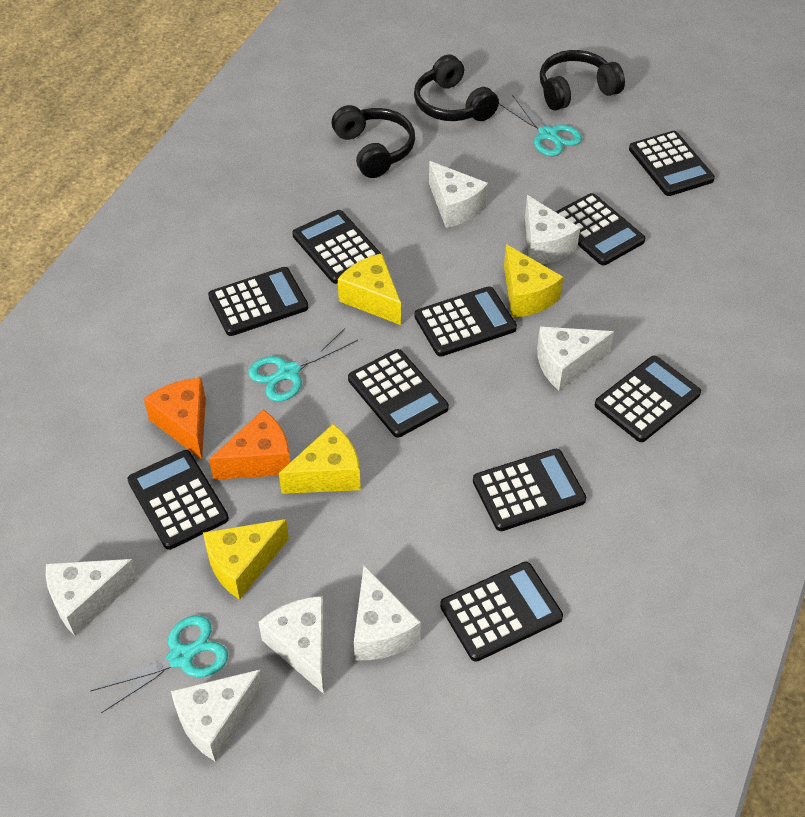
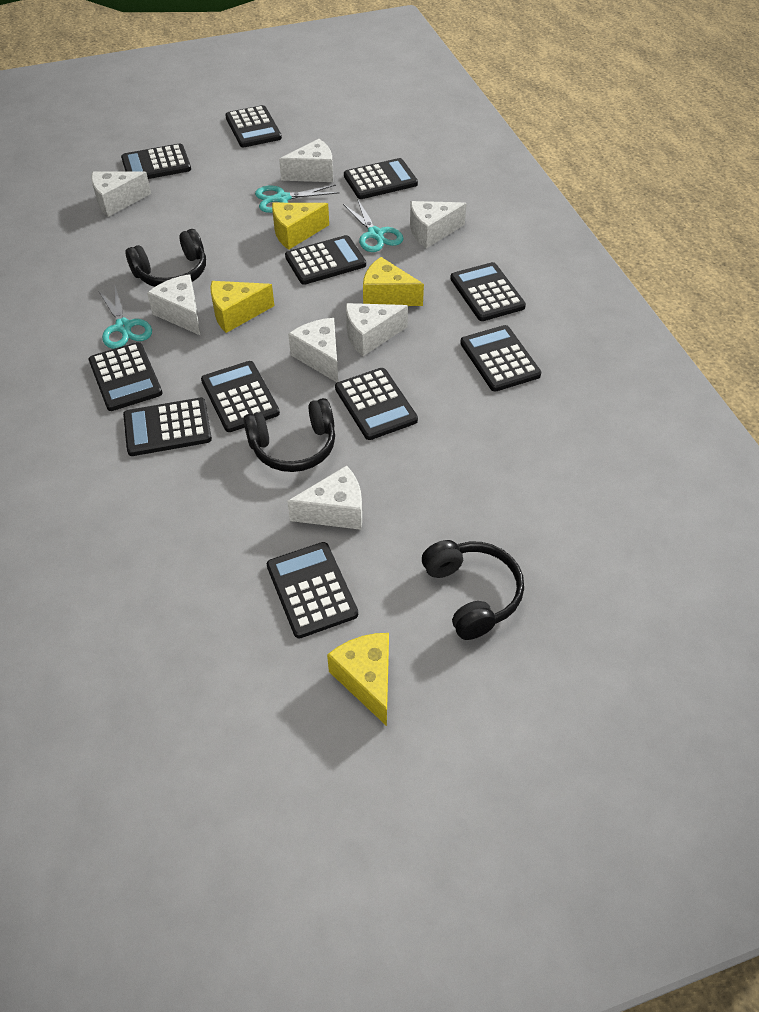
black calculator: [128,450,229,550] [208,267,308,336] [292,210,381,284] [348,349,449,437] [414,286,517,357] [440,562,563,662] [473,449,586,531] [556,193,645,265] [595,356,701,442] [629,131,715,196] = 10 -> [89,342,162,411] [121,143,191,179] [123,398,212,456] [201,361,280,432] [225,105,282,147] [267,542,358,638] [285,235,366,285] [335,368,418,440] [344,158,418,199] [450,262,526,321] [460,325,541,392] = 11
orange cheese: [144,378,206,460] [209,409,290,480] = 2 -> none = 0

